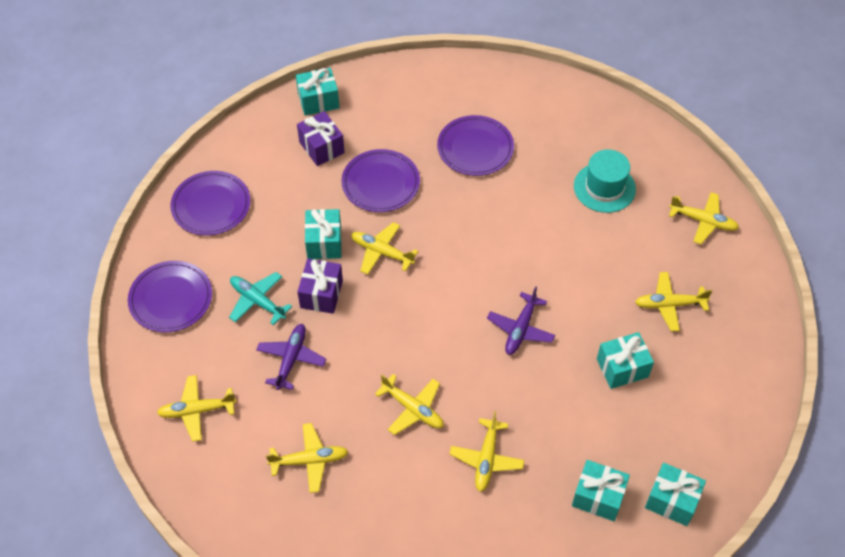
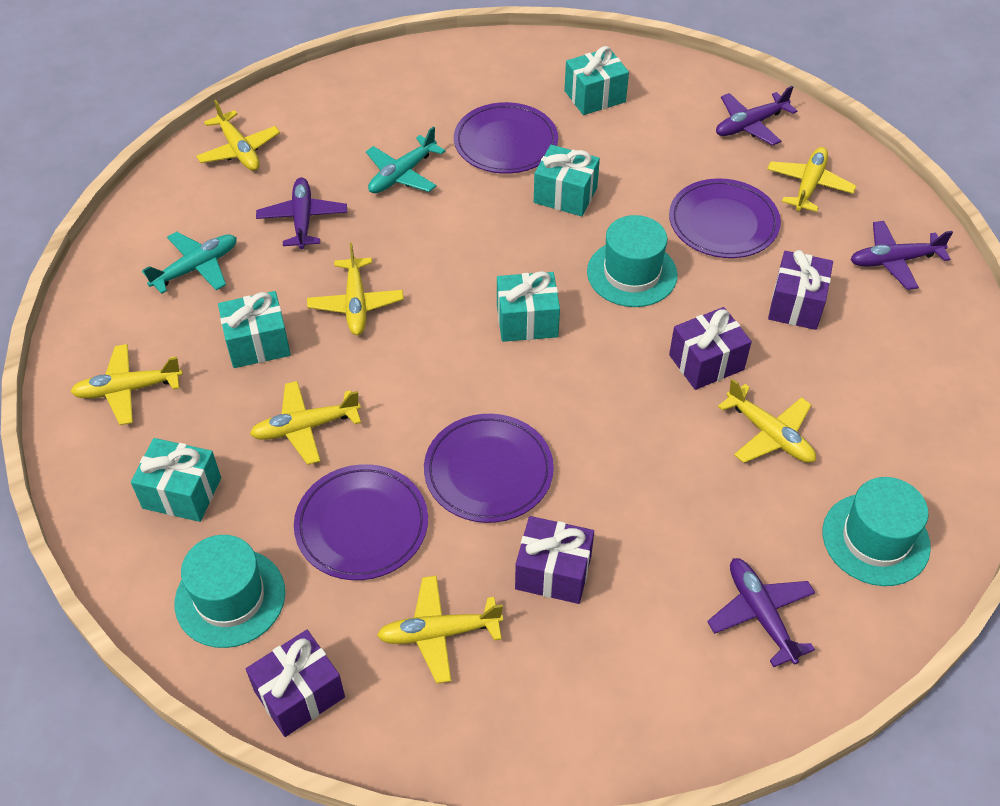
purple gift: [297,111,345,166] [297,259,343,314] = 2 -> [246,630,345,737] [515,516,594,604] [669,307,752,390] [768,250,833,330] = 4
purple plane: [256,324,326,390] [487,287,555,355] = 2 -> [256,178,347,249] [707,558,815,667] [716,86,797,145] [850,221,953,290] = 4
turquoise hat: [574,150,636,213] = 1 -> [175,535,285,648] [587,215,678,307] [823,477,931,586] = 3
turquoise plane: [229,272,292,325] = 1 -> [142,232,237,294] [366,126,445,193] = 2

